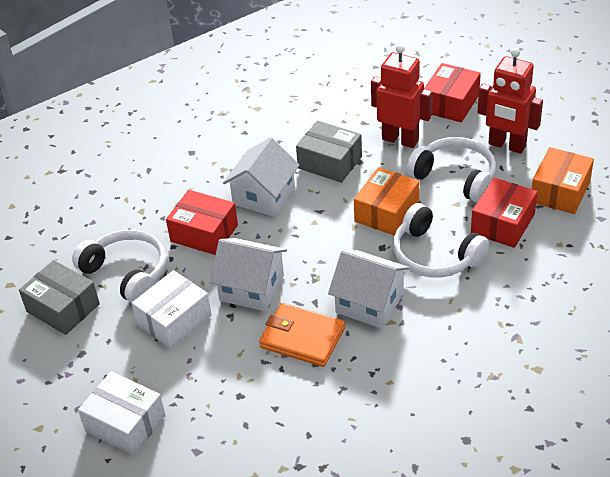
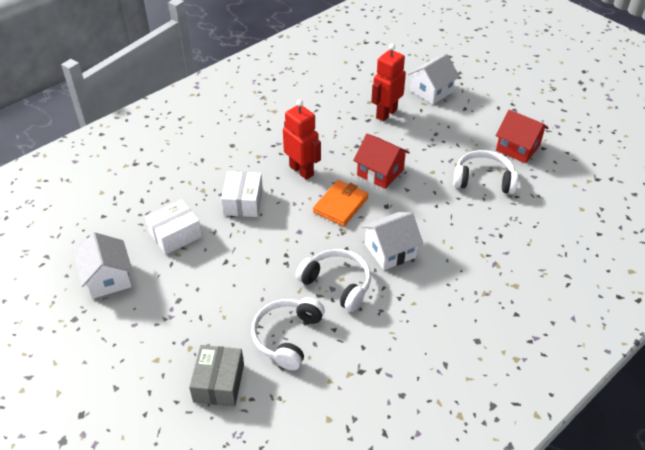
grey box: [19,260,100,335] [296,121,362,183] = 2 -> [189,345,244,406] = 1
orange box: [354,167,419,235] [532,147,594,214] = 2 -> none = 0
red box: [166,190,238,255] [424,63,481,122] [471,178,537,248] = 3 -> none = 0
red house: none = 0 -> [353,134,410,189] [495,110,549,163] = 2

